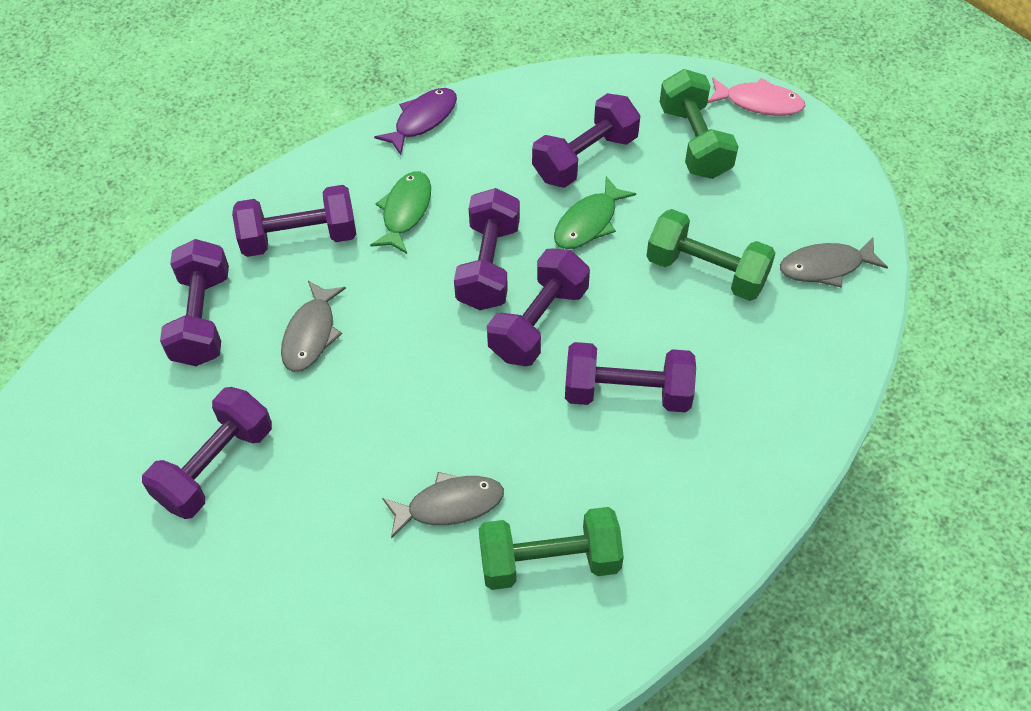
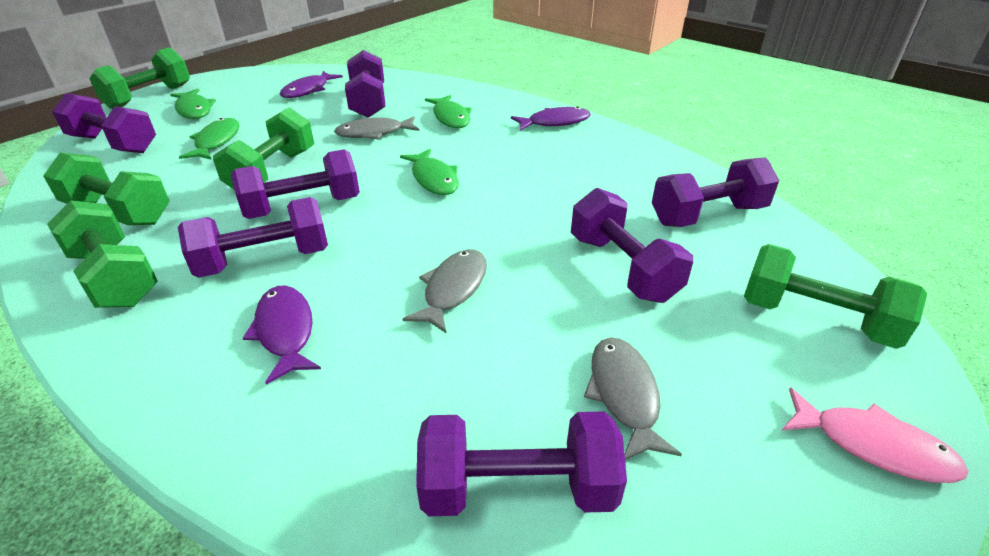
green dumbbell: [479,507,624,590] [646,209,776,301] [660,69,739,179] = 3 -> [43,153,170,225] [47,200,158,308] [90,47,190,109] [213,108,314,189] [744,244,927,349] = 5
green fish: [370,171,431,254] [554,176,636,249] = 2 -> [170,89,216,119] [179,118,239,160] [400,149,459,195] [425,95,472,128] = 4
purple fish: [374,88,457,155] = 1 -> [243,285,321,385] [280,71,343,98] [511,106,591,131] = 3

